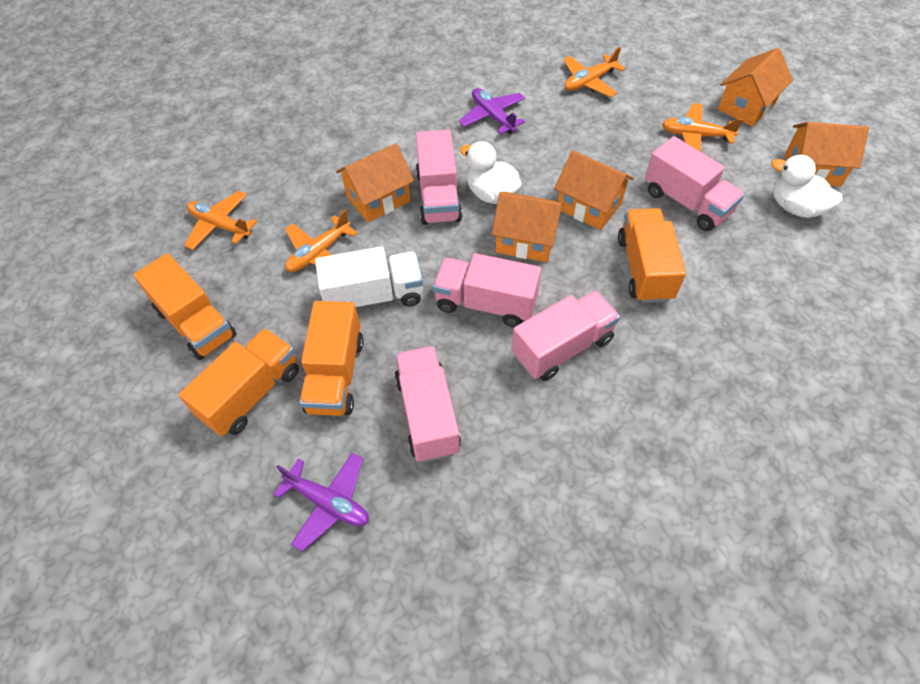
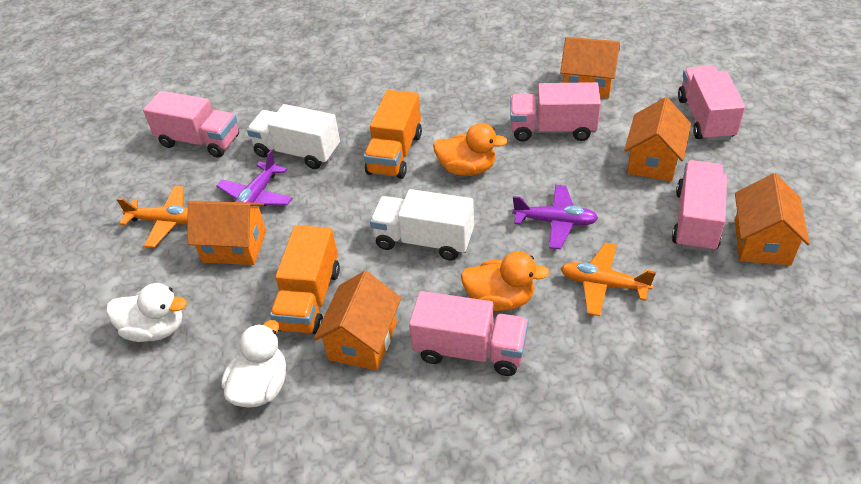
orange duck: none = 0 -> [433,123,508,176] [461,251,550,311] = 2
orange plane: [184,191,258,250] [285,209,358,272] [563,47,625,97] [662,103,743,152] = 4 -> [117,186,188,248] [560,243,656,316] = 2
orange truck: [133,253,236,360] [179,328,299,437] [299,301,364,416] [618,208,686,303] = 4 -> [270,225,340,334] [364,90,422,179] = 2
white truck: [315,247,423,307] = 1 -> [247,104,340,169] [370,189,474,260] = 2

